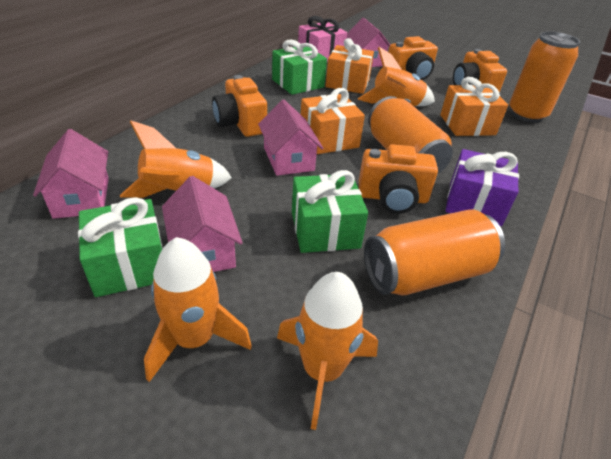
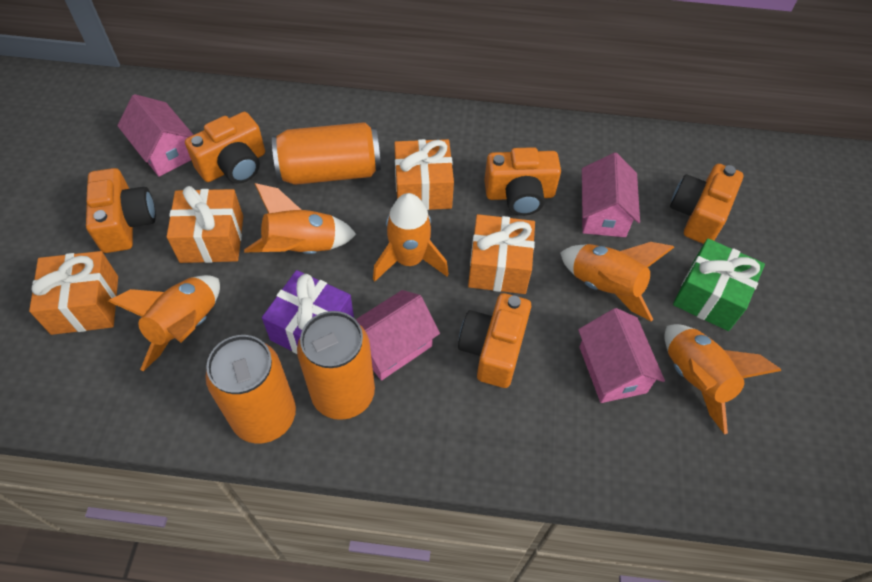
green gift: [78,197,163,297] [272,40,327,95] [292,170,368,253] = 3 -> [673,238,765,331] = 1
orange camera: [212,75,267,137] [359,144,438,214] [388,36,438,80] [453,49,507,93] = 4 -> [86,168,156,253] [185,112,265,183] [458,293,531,388] [484,147,561,216] [670,164,743,244] = 5
orange gift: [301,88,365,154] [326,38,374,94] [440,77,508,136] = 3 -> [29,251,118,335] [166,186,243,263] [394,139,454,210] [468,214,535,294] = 4
orange rocket: [120,121,232,198] [144,237,252,382] [277,272,378,430] [358,47,435,106] = 4 -> [108,275,220,372] [244,183,356,254] [373,193,449,281] [560,242,674,322] [664,324,781,434] = 5
pink gift: [298,16,347,62] = 1 -> none = 0

